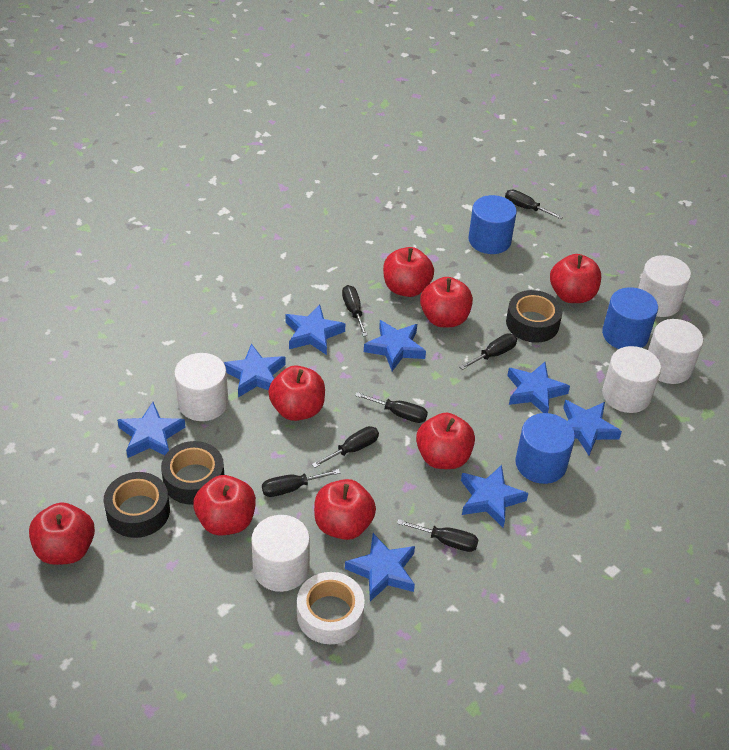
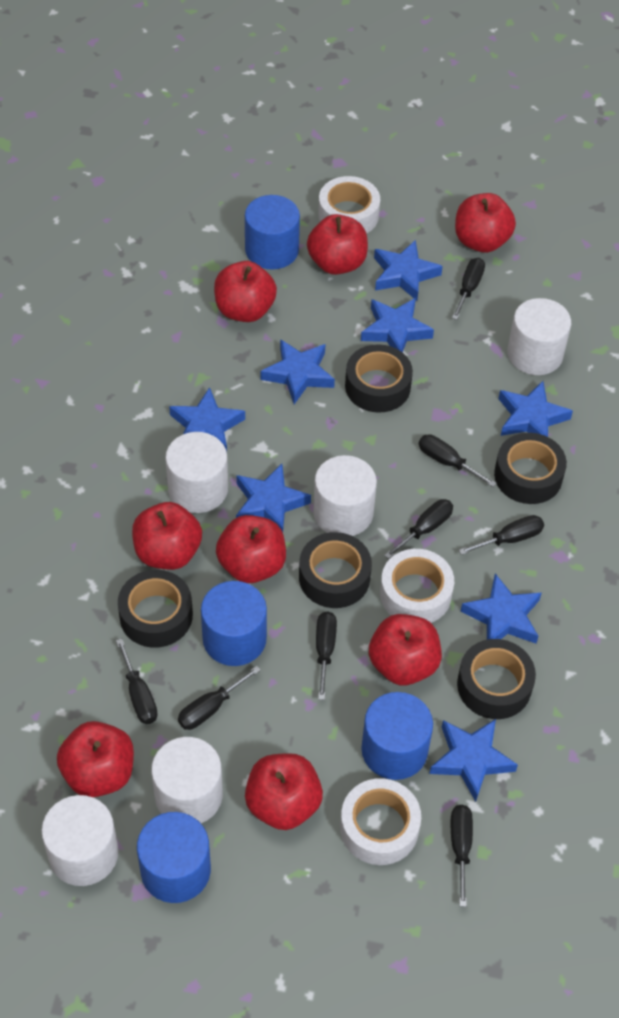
black screwdriver: [262,469,340,497] [312,426,379,468] [342,285,368,336] [355,392,428,423] [397,519,479,552] [460,333,517,370] [505,190,563,219] = 7 -> [116,638,158,724] [178,666,261,730] [316,611,337,700] [384,499,453,559] [419,434,497,487] [451,805,473,907] [452,258,485,320] [459,515,544,555] = 8
black tape: [104,472,170,538] [161,441,224,505] [506,290,563,343] = 3 -> [118,570,193,648] [299,532,372,608] [345,344,413,413] [457,639,536,719] [494,433,567,504] = 5
blue cylinder: [468,195,517,254] [515,413,575,484] [602,287,658,349] = 3 -> [137,812,211,903] [201,581,267,666] [245,195,300,270] [361,692,433,780] = 4
white tape: [297,572,365,644] = 1 -> [318,176,380,234] [340,778,421,865] [380,549,454,623] = 3

